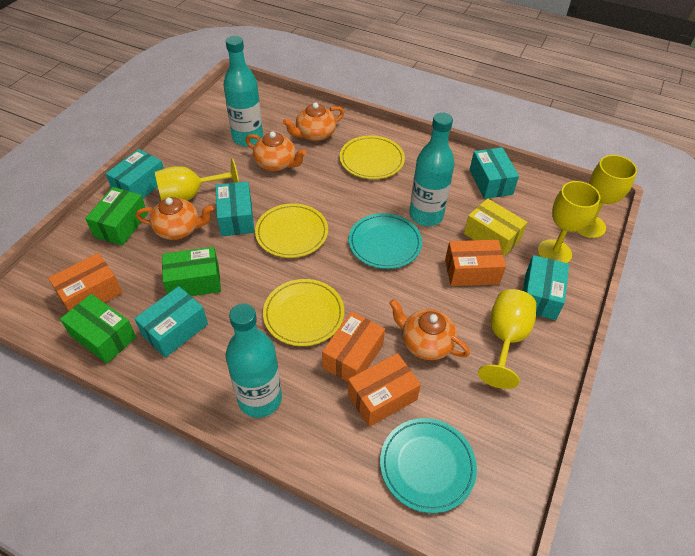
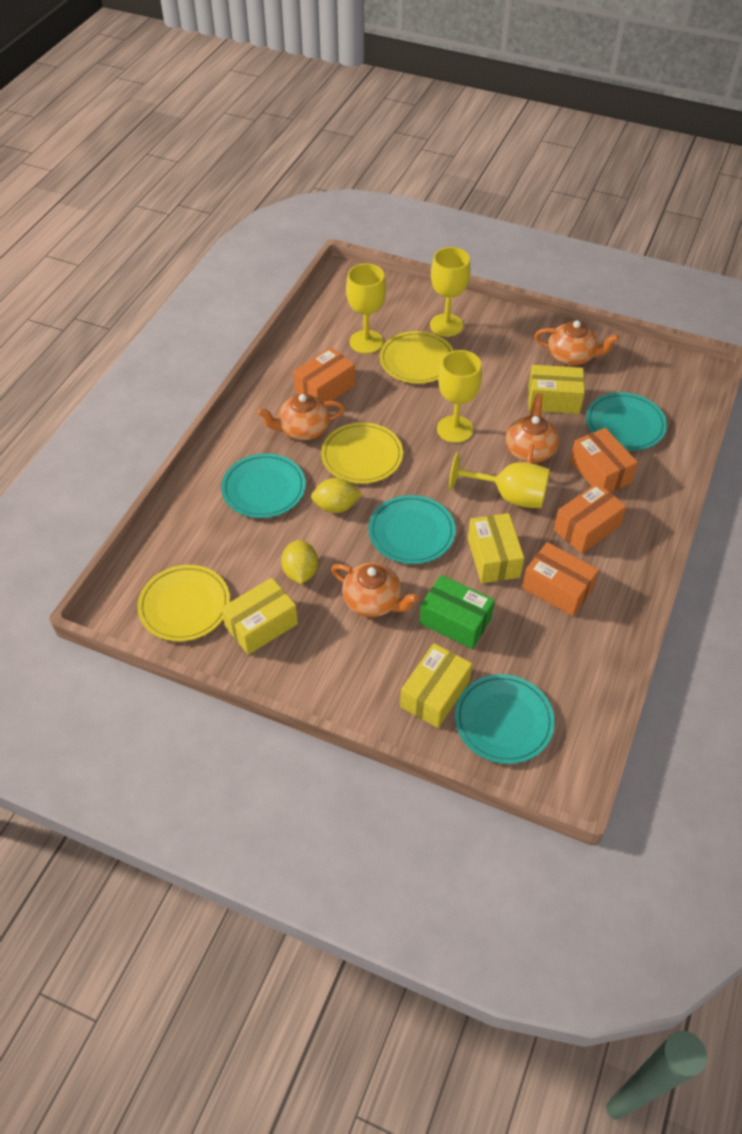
green box: [60,294,136,364] [85,187,148,246] [162,247,221,296] = 3 -> [420,575,495,649] = 1
turquoise bottle: [223,36,263,147] [226,303,282,418] [409,112,454,226] = 3 -> none = 0
turquoise box: [105,149,164,198] [134,286,208,358] [215,181,254,236] [470,147,519,199] [523,255,569,320] = 5 -> none = 0
turquoise plate: [349,213,422,269] [380,418,477,513] = 2 -> [221,454,306,518] [368,495,456,564] [455,674,555,764] [586,392,667,451] = 4
yellow box: [464,198,527,257] = 1 -> [221,578,298,655] [400,643,472,728] [468,513,524,583] [528,365,585,414] = 4
yellow lemon: none = 0 -> [281,540,318,584] [311,478,362,513] = 2

